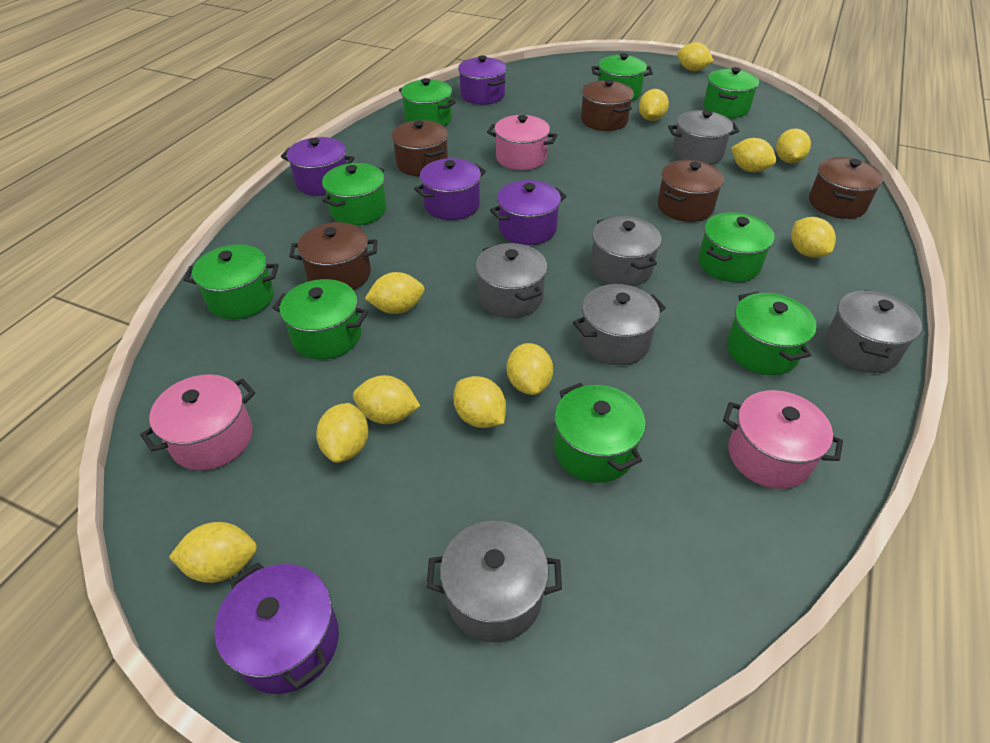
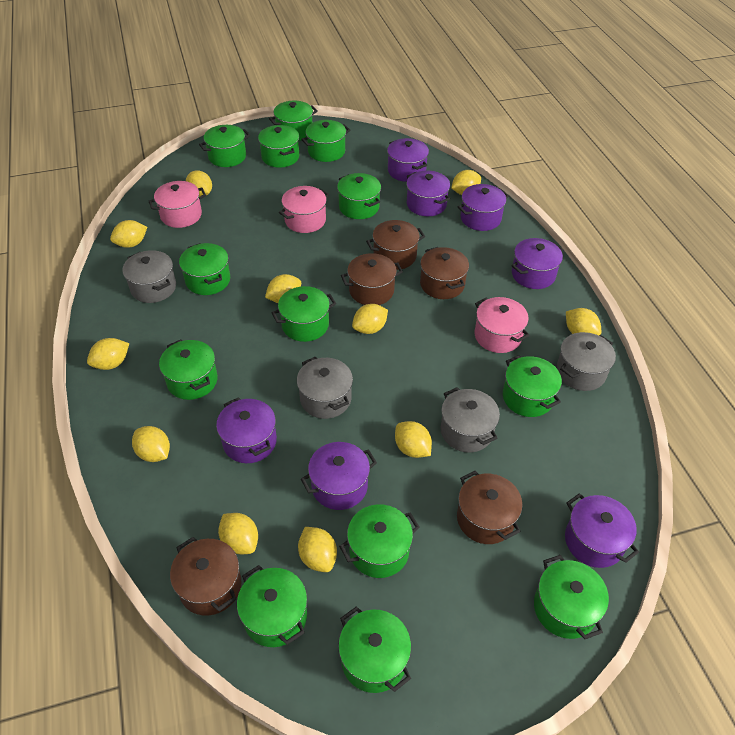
green pot: [184,244,279,319] [272,279,368,360] [322,163,387,225] [399,78,456,126] [554,383,646,483] [592,53,653,101] [698,212,774,282] [703,67,759,118] [727,292,817,375] = 9 -> [159,340,218,400] [179,243,230,295] [199,125,250,167] [237,565,307,647] [258,125,299,168] [269,101,318,141] [272,286,336,342] [301,120,350,162] [337,173,381,219] [338,606,411,693] [339,504,420,578] [503,355,562,417] [534,555,609,639] = 13
grey pot: [427,521,562,643] [475,243,548,318] [573,284,666,365] [591,216,662,286] [668,110,739,165] [825,290,922,373] = 6 -> [123,250,176,303] [297,356,353,419] [440,387,500,452] [556,332,616,391] = 4
purple pot: [214,563,339,694] [281,137,354,196] [414,158,486,220] [458,56,507,105] [490,180,567,245] = 5 -> [216,397,277,463] [301,442,377,510] [387,138,429,182] [406,170,450,216] [458,184,509,231] [511,238,563,289] [565,493,639,568] = 7

